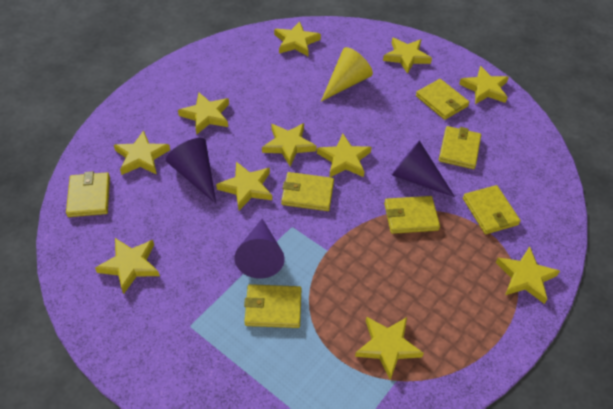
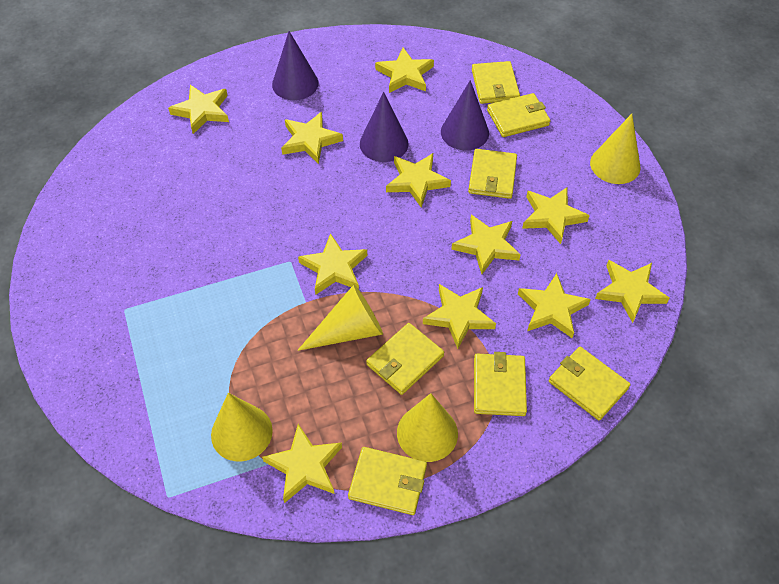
yellow cone: [321,47,373,101] = 1 -> [211,393,273,461] [297,285,383,351] [397,393,458,462] [590,114,640,184] = 4

